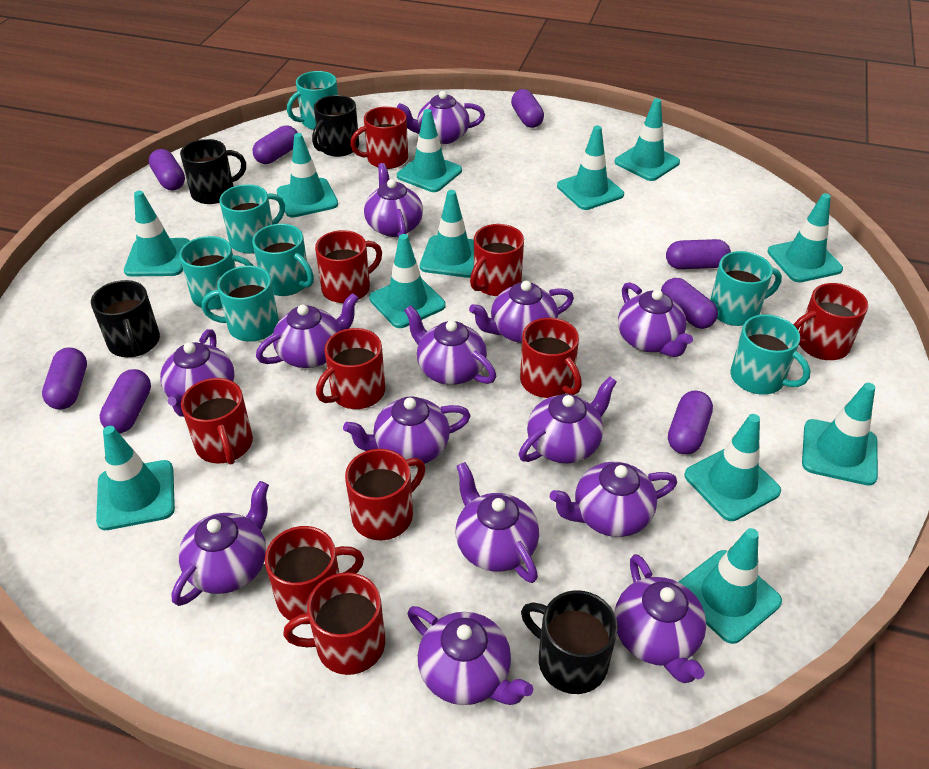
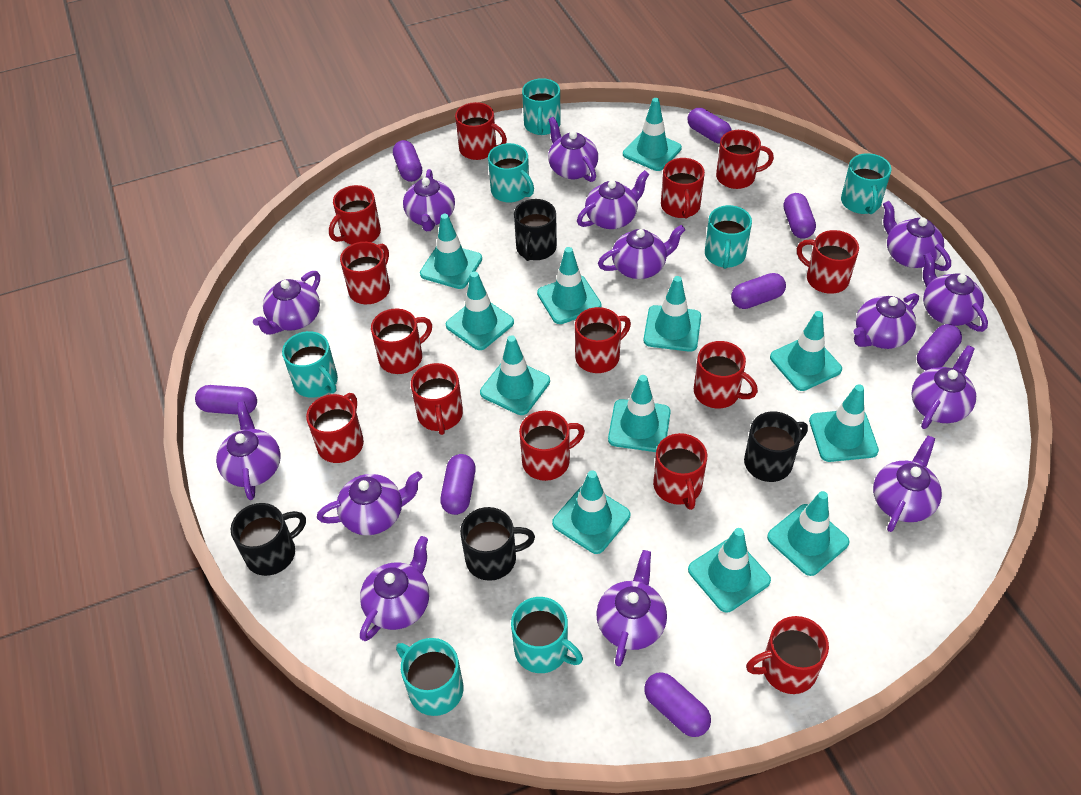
red mug: [181,378,253,464] [265,526,364,624] [283,572,385,675] [315,230,382,303] [316,328,385,409] [345,449,425,540] [350,106,408,169] [470,224,524,296] [520,318,582,398] [793,283,868,360] = 10 -> [306,393,364,463] [329,185,381,245] [340,242,390,304] [371,308,432,374] [411,363,463,435] [455,102,507,160] [519,411,585,481] [575,307,631,373] [653,433,707,510] [661,158,705,218] [694,341,758,409] [716,130,774,189] [746,616,829,694] [797,230,859,294] = 14

